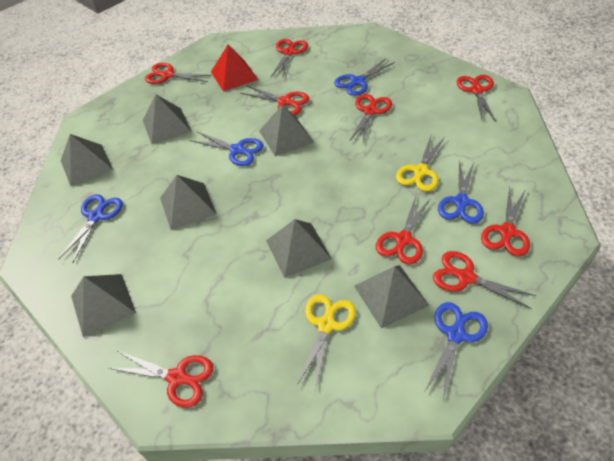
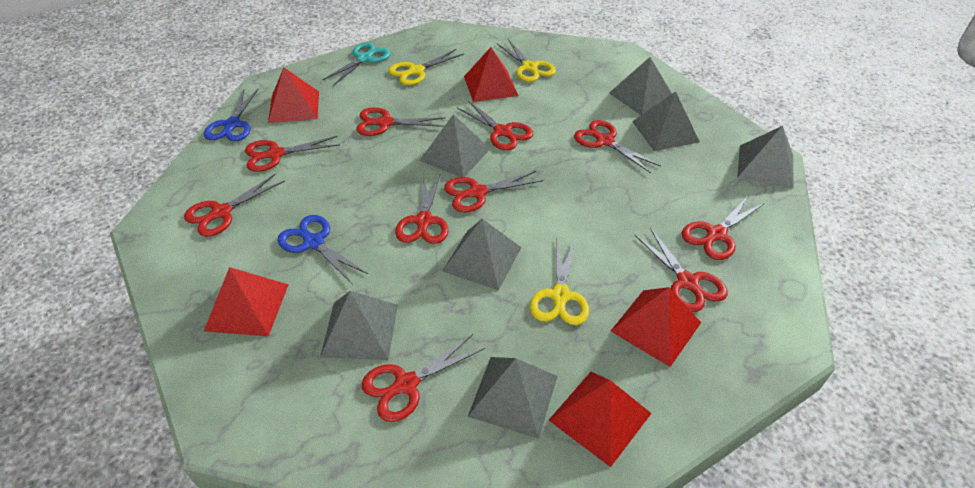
blue scissors: [58,194,123,263] [189,131,263,166] [334,58,395,96] [425,302,488,401] [438,160,484,224] = 5 -> [204,89,258,141] [277,215,368,285] = 2
red pyramid: [211,44,258,91] = 1 -> [204,267,289,336] [268,68,319,123] [464,47,519,102] [549,372,652,467] [611,287,701,367] = 5
red scissors: [109,351,213,408] [145,63,212,84] [240,85,309,115] [271,39,308,79] [349,94,392,143] [376,196,431,264] [433,251,536,309] [457,75,496,122] [481,187,530,256] = 9 -> [184,174,285,237] [245,136,340,172] [356,107,446,136] [362,334,485,422] [395,173,449,244] [444,171,543,212] [457,101,533,150] [574,120,661,173] [635,228,727,312] [682,196,764,260] = 10
turquoise scissors: none = 0 -> [322,42,391,86] = 1
yellow scissors: [297,294,356,391] [396,136,445,191] = 2 -> [388,49,464,85] [497,39,556,82] [530,239,589,325] = 3

